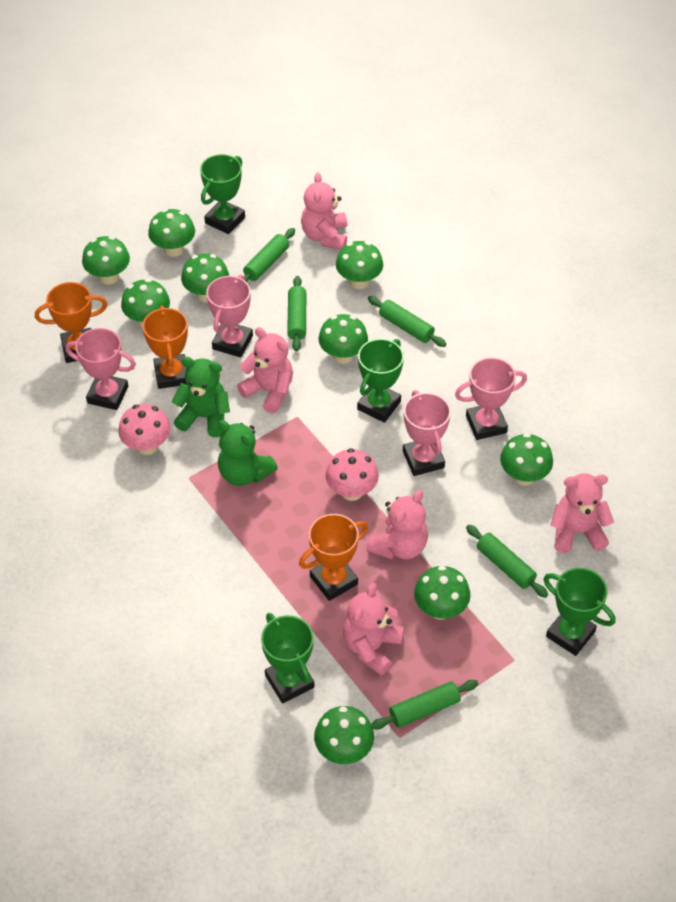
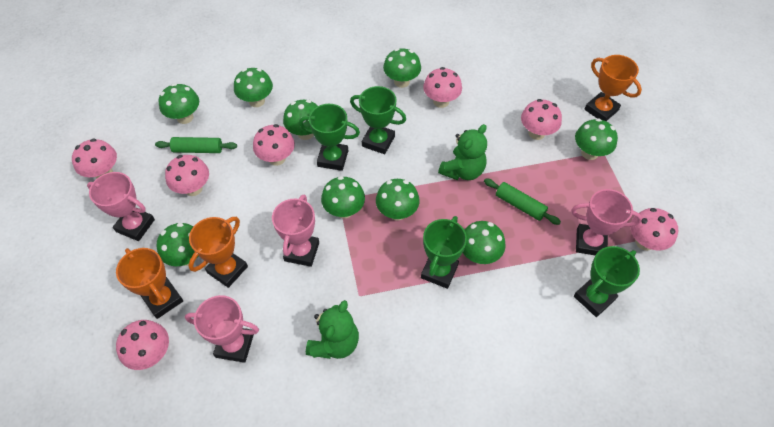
green rolling pin: [243,228,295,282] [287,276,306,351] [368,296,447,347] [371,680,478,730] [466,525,548,598] = 5 -> [155,137,237,153] [484,179,561,225] = 2
pink mushroom: [118,404,171,455] [325,448,379,501] = 2 -> [72,139,117,178] [116,320,169,370] [165,155,209,196] [253,124,295,166] [423,67,462,108] [521,99,562,140] [630,208,678,251] = 7
pink teddy bear: [237,327,293,414] [301,172,347,250] [343,583,404,676] [367,490,428,560] [550,473,614,553] = 5 -> none = 0

